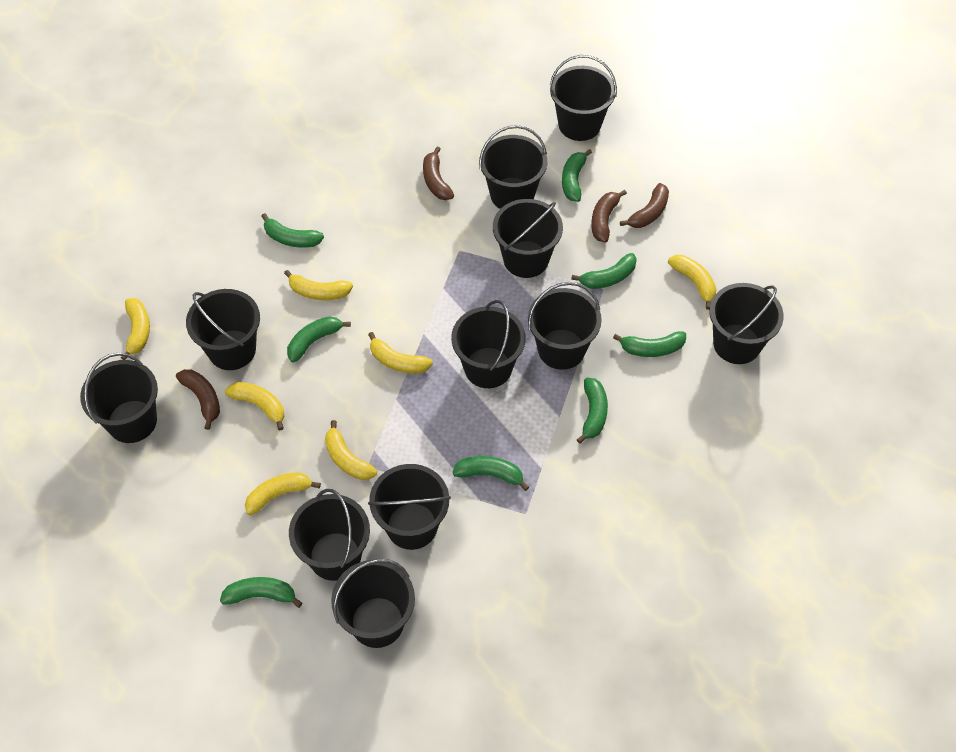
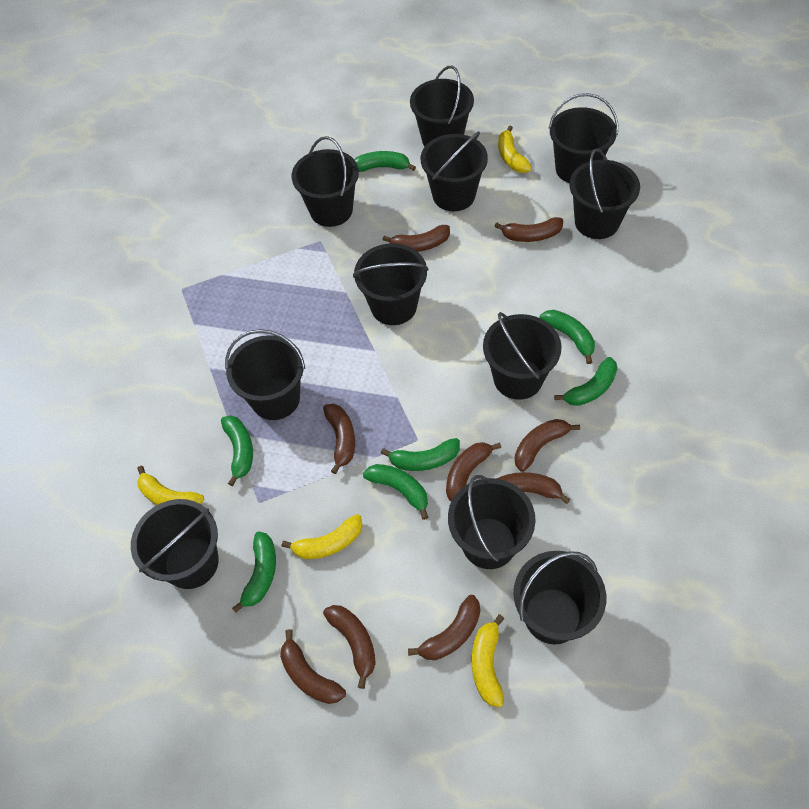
brown banana: [176,369,220,430] [423,146,454,200] [591,190,627,243] [620,183,669,228] = 4 -> [280,629,346,704] [323,403,355,474] [323,605,376,689] [383,225,450,252] [408,595,480,660] [446,442,501,502] [495,217,563,242] [496,472,570,504] [515,419,580,472] = 9
green banana: [220,577,302,608] [261,213,324,248] [287,316,351,362] [452,456,529,491] [562,149,592,202] [571,253,637,289] [577,378,608,444] [613,331,686,357] = 8 -> [221,415,253,486] [232,531,276,613] [354,151,416,172] [363,464,428,520] [381,438,460,471] [539,310,595,364] [554,357,618,406] = 7
yellow banana: [121,298,150,360] [225,382,284,431] [245,472,321,515] [284,270,353,300] [325,420,377,480] [368,332,433,374] [668,255,717,310] = 7 -> [137,466,204,505] [282,514,363,559] [472,614,504,707] [498,125,532,173] = 4

